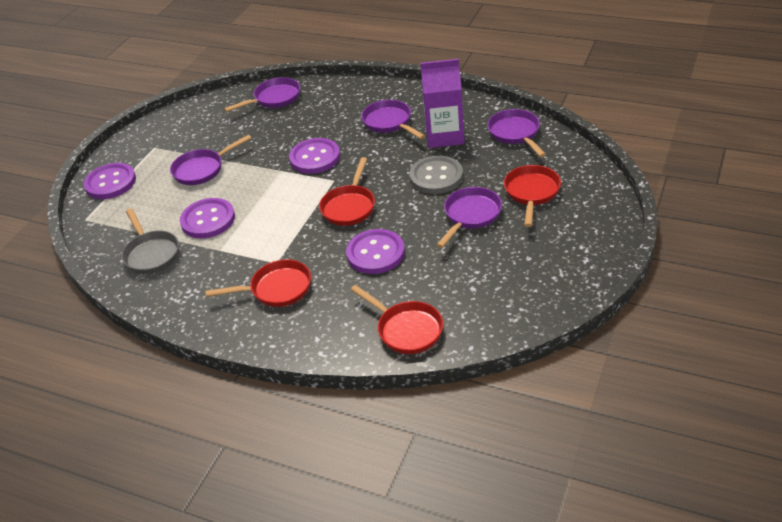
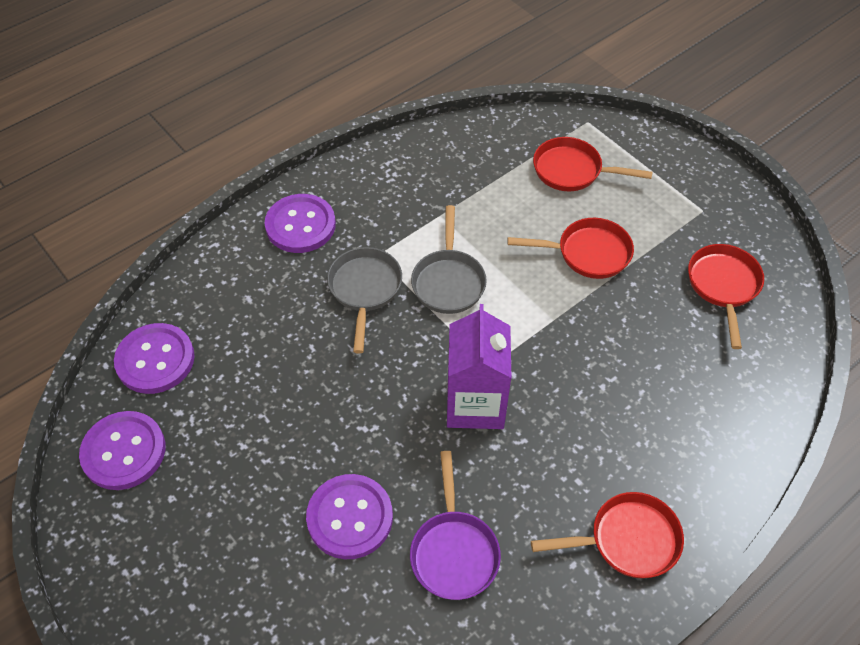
grey button: [409,156,463,194] = 1 -> none = 0
grey pan: [122,208,179,274] = 1 -> [327,247,402,353] [411,205,487,314] = 2
purple pan: [170,135,252,185] [224,77,300,112] [361,100,425,139] [437,187,502,248] [487,109,546,157] = 5 -> [410,451,501,600] = 1

